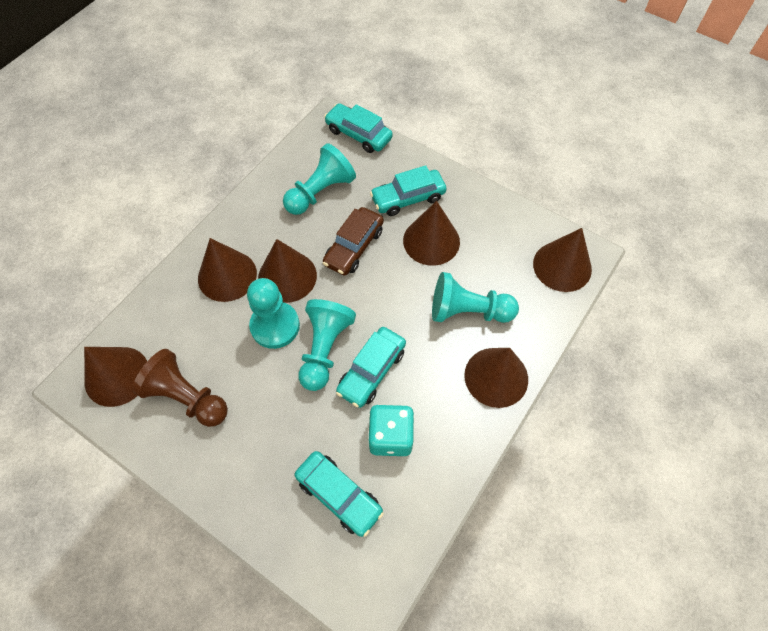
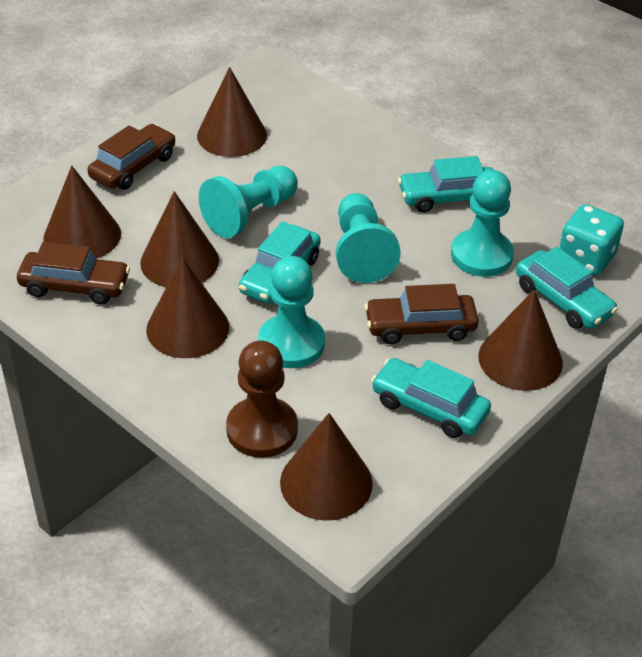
brown car: [323,207,384,276] = 1 -> [17,242,130,305] [88,124,176,190] [365,284,479,344] = 3

